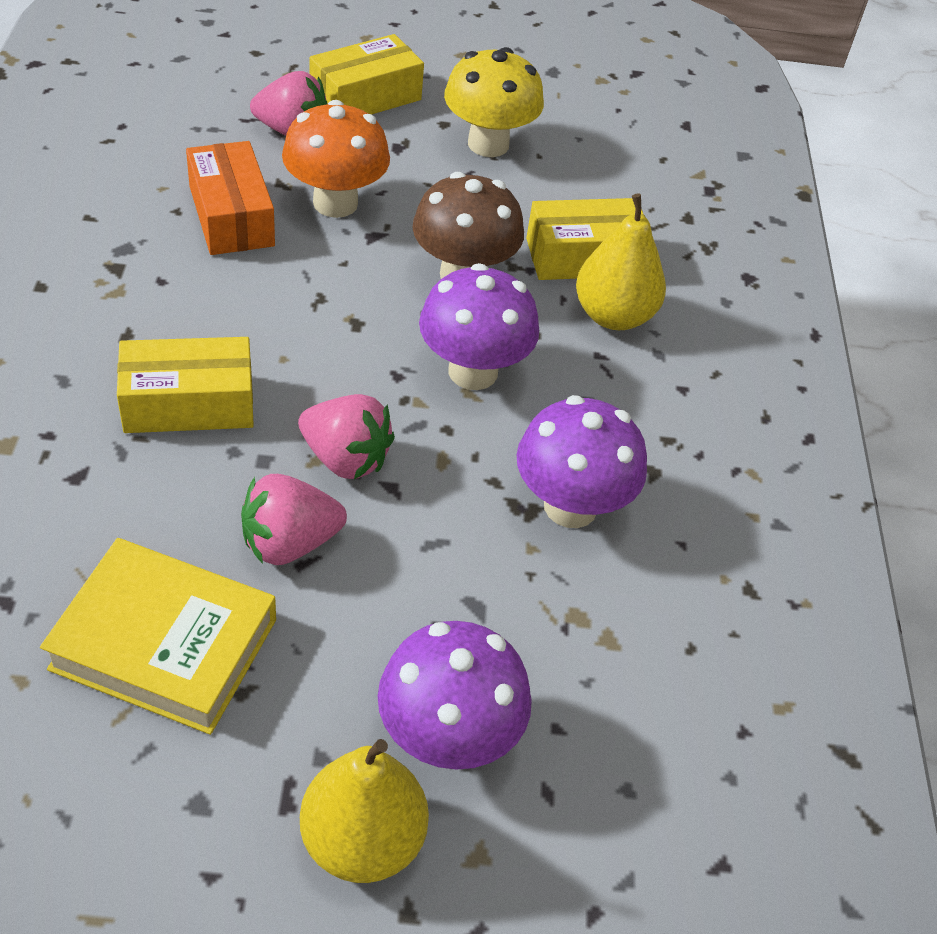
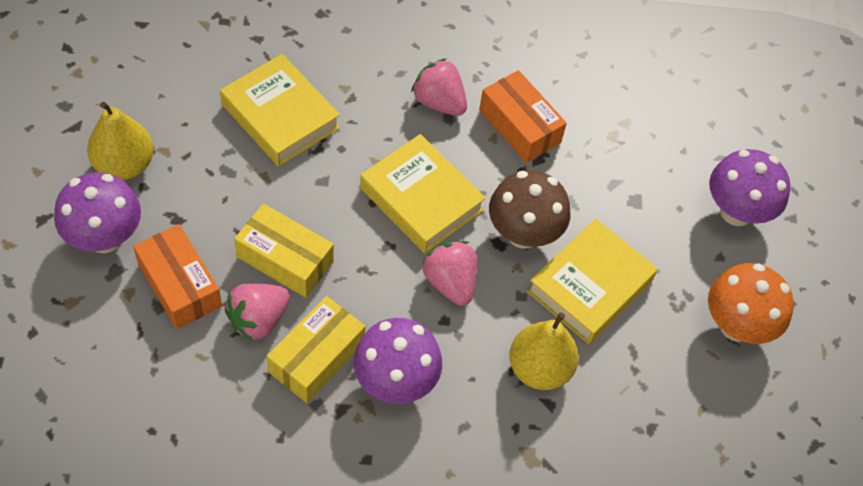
orange box: [186,141,275,255] = 1 -> [133,224,222,329] [479,70,567,163] = 2
yellow book: [40,538,276,735] = 1 -> [220,54,340,167] [360,134,486,253] [527,219,658,344] = 3
yellow box: [117,337,254,433] [310,34,424,115] [526,198,645,280] = 3 -> [234,204,334,298] [267,296,365,403] = 2
yellow mushroom: [444,47,544,157] = 1 -> none = 0

